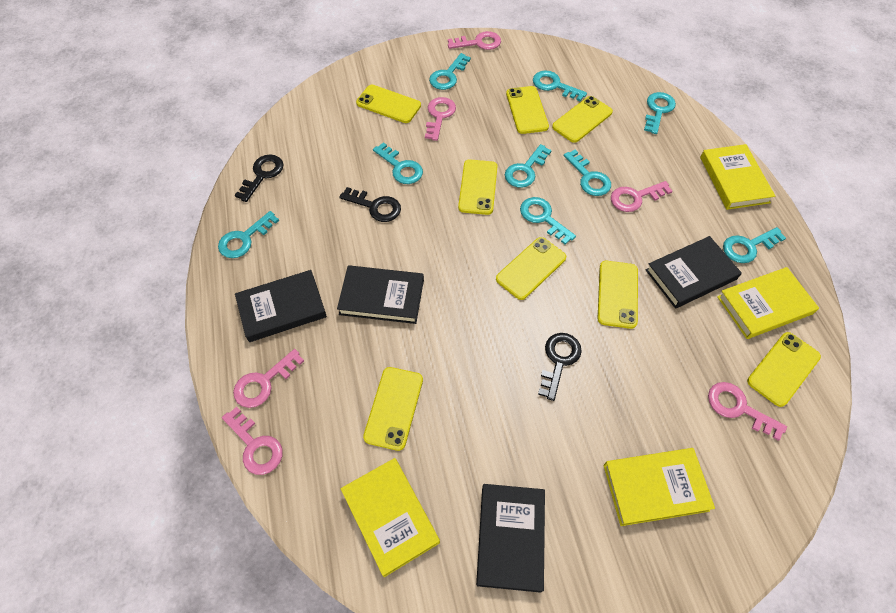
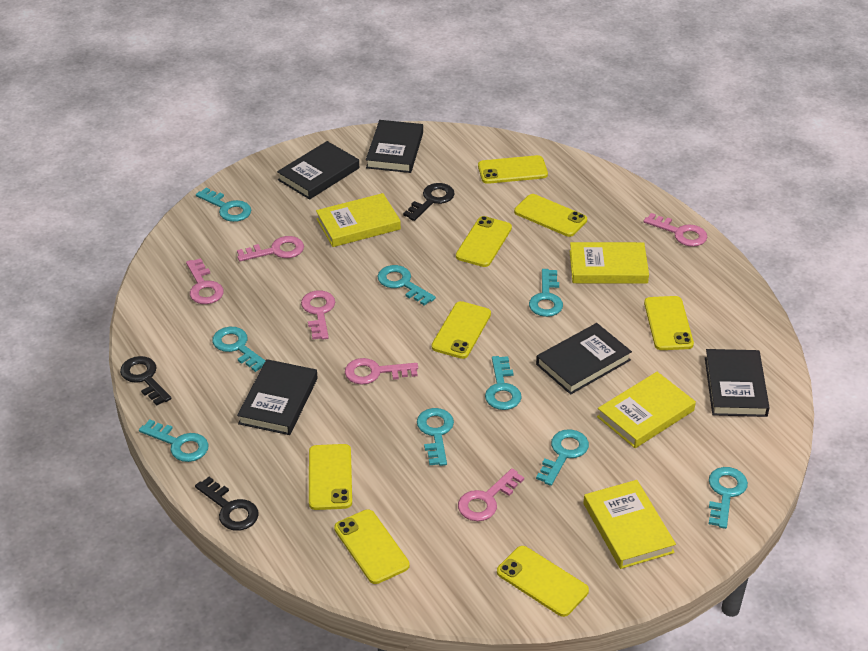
black book: [235,270,327,342] [337,265,424,324] [476,484,545,593] [646,236,742,309] = 4 -> [237,359,318,435] [277,141,359,199] [366,120,423,173] [536,323,632,395] [705,349,770,417] = 5

